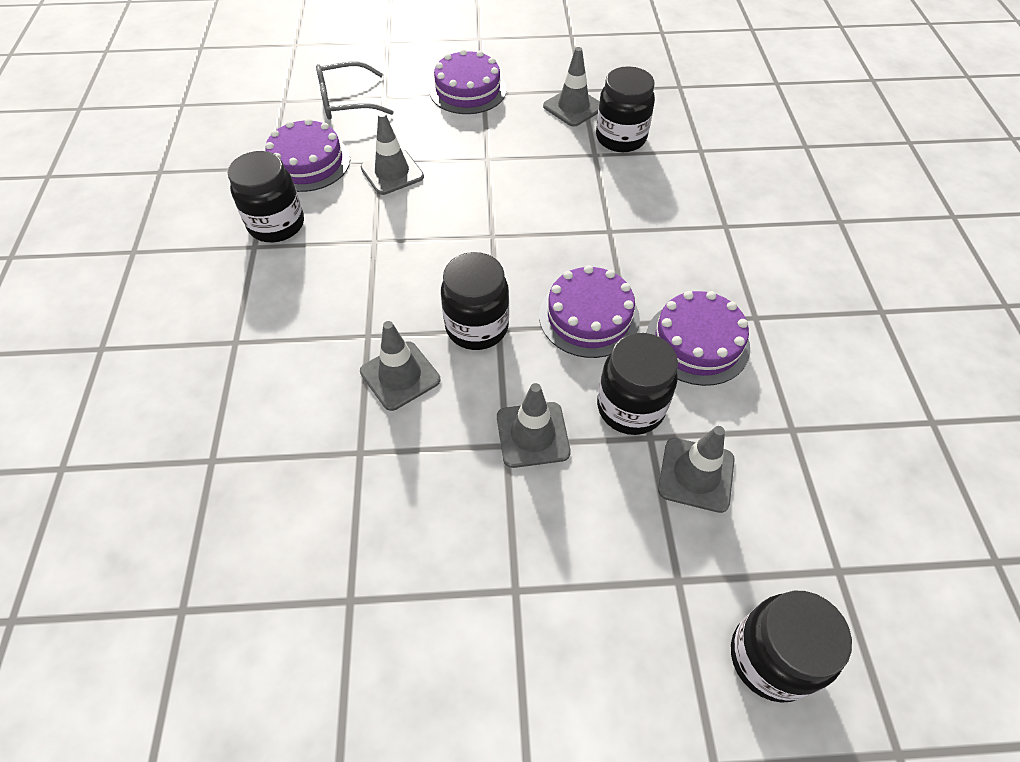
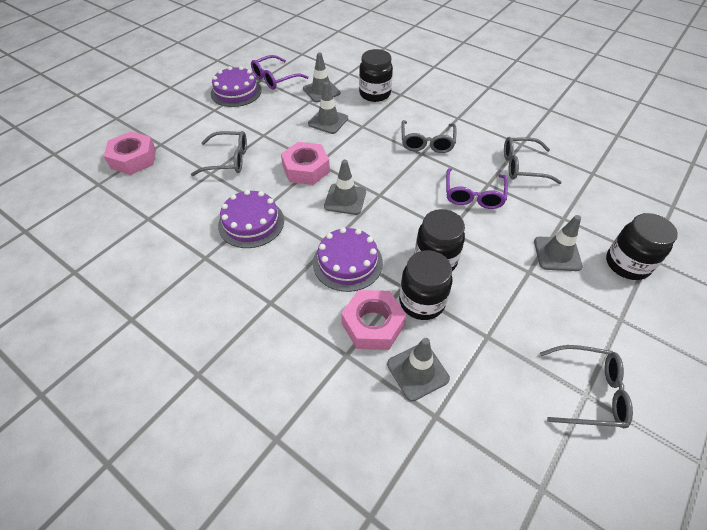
black jar: [228,151,304,242] [441,252,509,350] [596,66,655,152] [597,333,678,435] [731,591,852,703] = 5 -> [359,49,393,102] [399,250,452,320] [415,209,465,271] [606,213,678,280] = 4
grey glasses: [316,62,394,120] = 1 -> [191,131,247,176] [401,120,457,153] [504,137,562,184] [540,345,633,429] = 4
pink nut: none = 0 -> [104,131,156,175] [281,142,330,185] [341,290,406,350] = 3
purple cake: [265,118,350,192] [429,49,507,114] [539,265,640,358] [646,291,750,386] = 4 -> [211,66,262,107] [218,190,284,248] [313,227,383,292] = 3
purple glasses: none = 0 -> [251,55,308,90] [446,168,508,209] = 2

